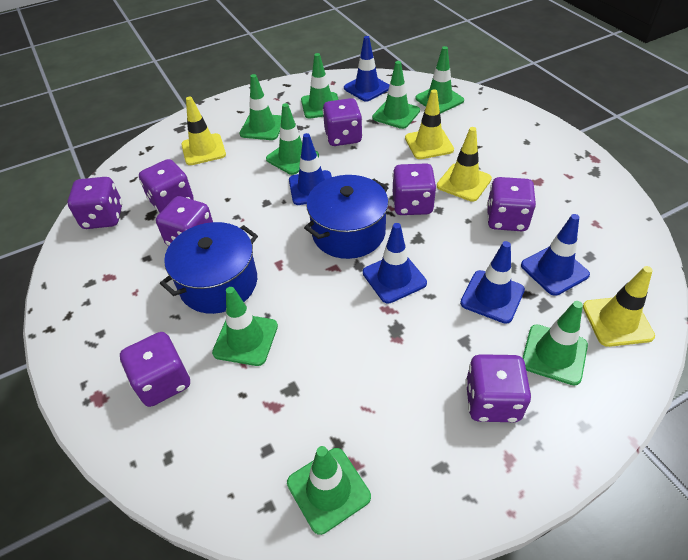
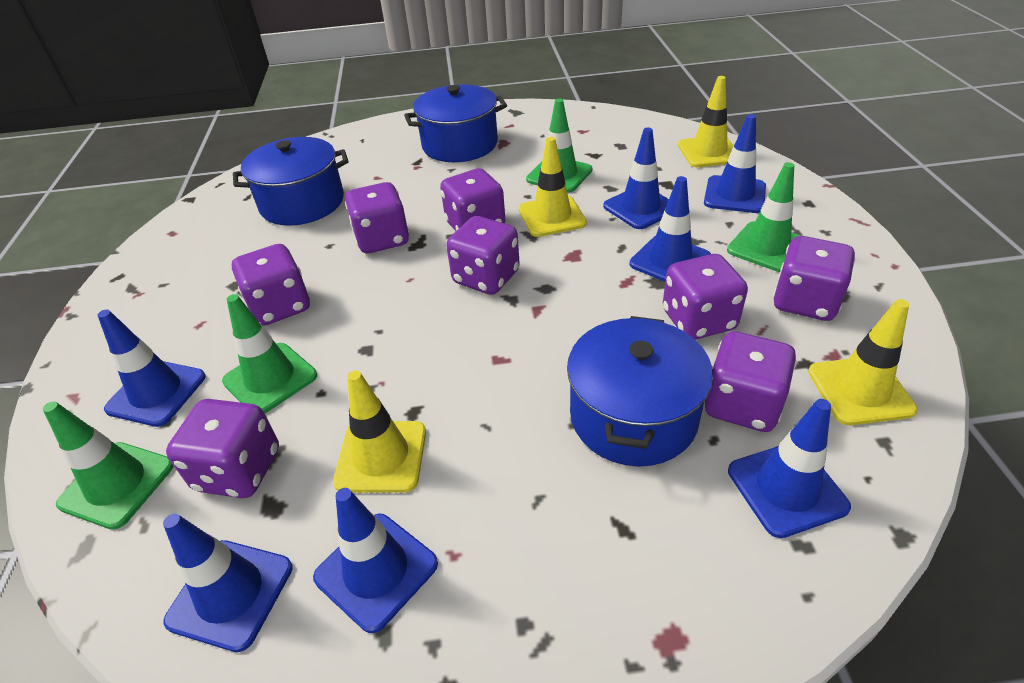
blue pot: [160,222,258,314] [304,175,388,259] = 2 -> [233,137,348,226] [404,84,507,162] [567,316,713,467] = 3
blue traffic cone: [289,133,332,205] [344,36,389,102] [363,223,427,303] [460,241,525,324] [521,214,590,296] = 5 -> [97,310,206,427] [163,514,293,652] [313,488,438,633] [603,128,669,229] [630,176,711,282] [704,114,766,213] [728,399,851,538] = 7
green traffic cone: [212,287,278,366] [240,74,281,140] [266,103,319,175] [287,446,371,535] [301,53,339,118] [372,61,420,129] [415,46,464,113] [523,301,588,386] = 8 -> [43,401,173,530] [222,294,317,413] [526,99,592,193] [727,162,801,272] = 4

